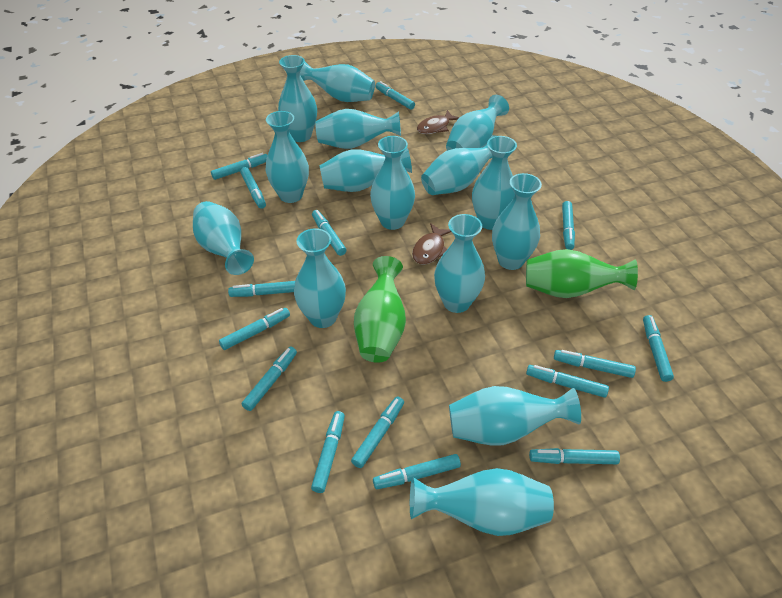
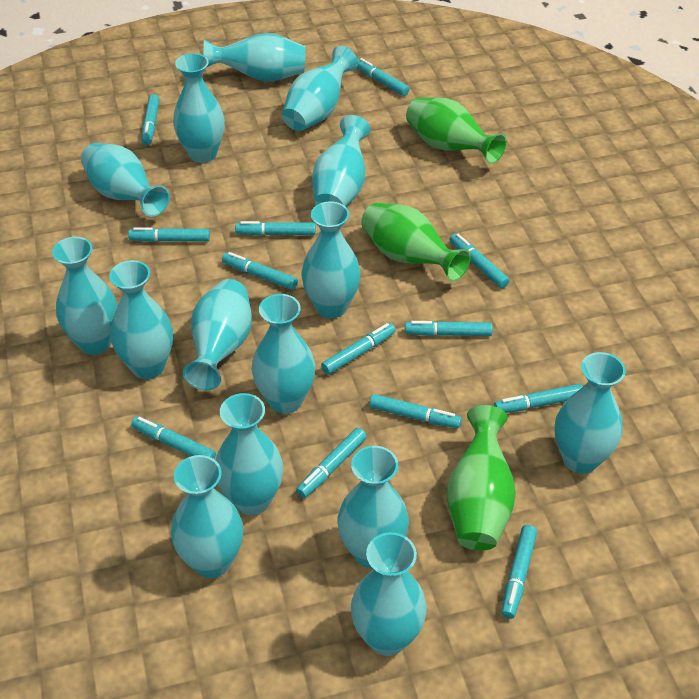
brown fish: [412,223,451,265] [417,110,460,134] = 2 -> none = 0
green vase: [354,256,406,363] [526,249,638,298] = 2 -> [361,203,471,282] [406,97,507,164] [447,405,516,551] = 3
turquoise marker: [211,153,268,180] [219,308,290,350] [228,281,295,297] [240,167,266,209] [242,347,297,411] [311,411,345,493] [312,210,346,256] [351,397,404,468] [373,454,461,489] [376,81,415,110] [526,365,609,398] [529,448,620,464] [554,350,636,378] [562,201,575,250] [643,315,674,382] = 15 -> [128,227,210,242] [131,416,216,459] [142,94,160,145] [222,252,298,290] [235,221,316,236] [296,428,367,498] [321,323,396,375] [357,58,410,96] [369,394,462,429] [405,321,493,336] [449,233,510,288] [494,384,583,413] [501,525,537,619] = 13

